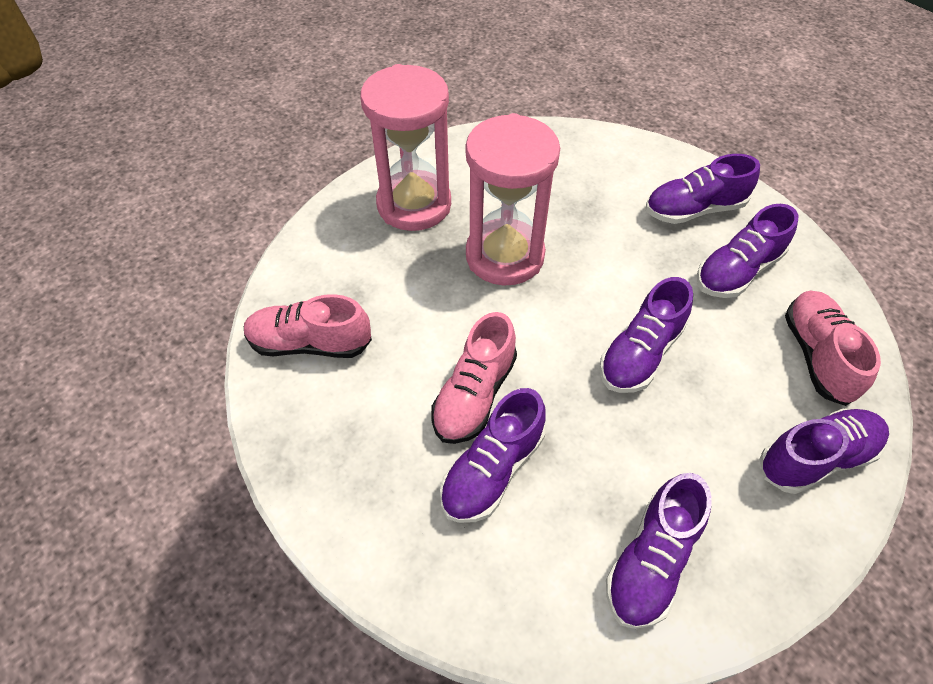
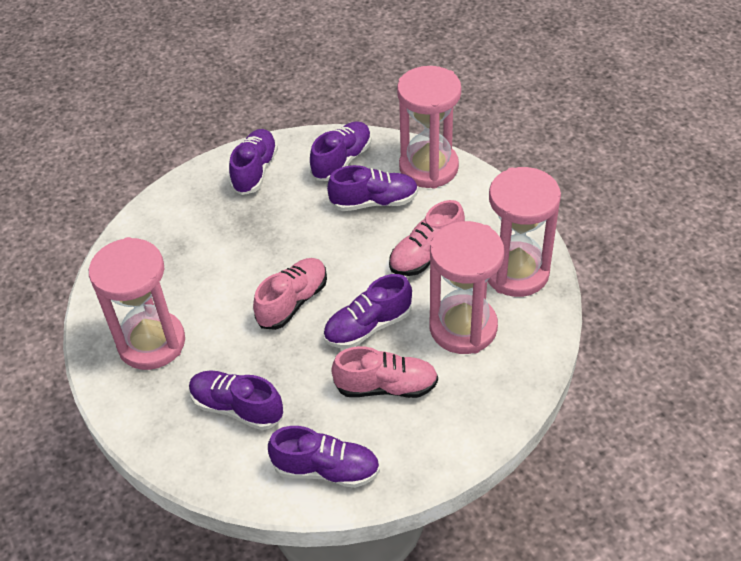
pink hourglass: [360,64,451,231] [466,113,560,286] = 2 -> [89,237,185,370] [397,66,461,189] [430,221,504,354] [487,167,561,297] = 4

